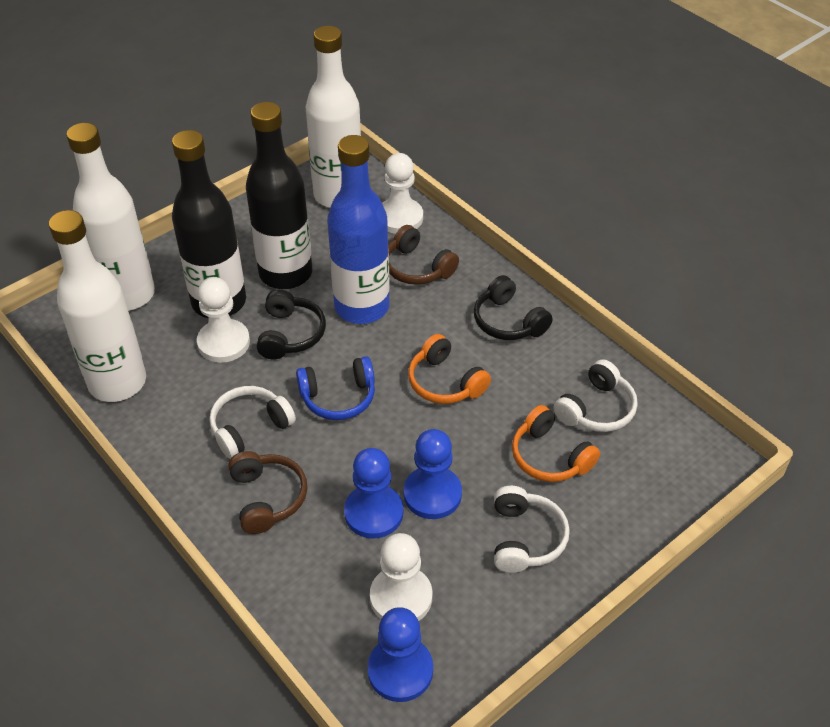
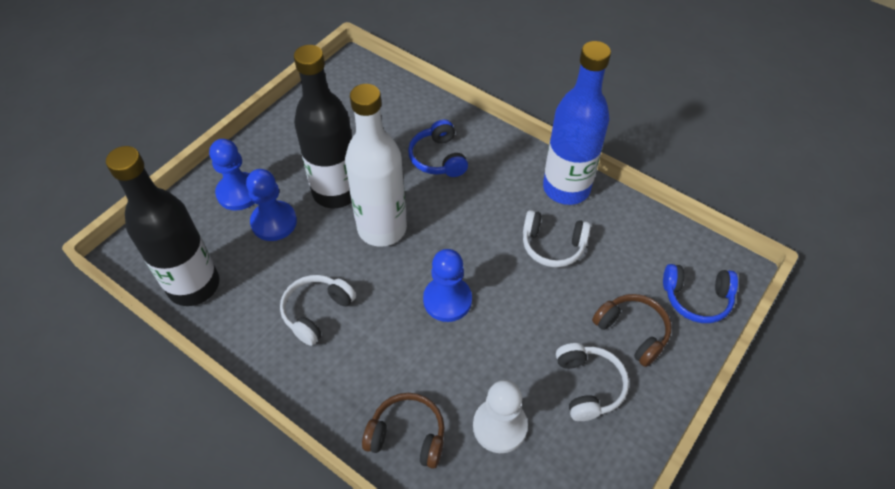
black headphones: [257,289,326,360] [474,275,553,340] = 2 -> none = 0
blue headphones: [296,356,375,420] = 1 -> [408,120,468,177] [663,264,738,323] = 2
orange headphones: [408,334,491,404] [512,405,600,482] = 2 -> none = 0
white bottle: [49,210,146,402] [66,123,155,311] [306,26,361,208] = 3 -> [345,84,407,247] = 1
white pawn: [197,277,250,363] [370,533,432,621] [382,153,423,234] = 3 -> [473,380,528,453] = 1

